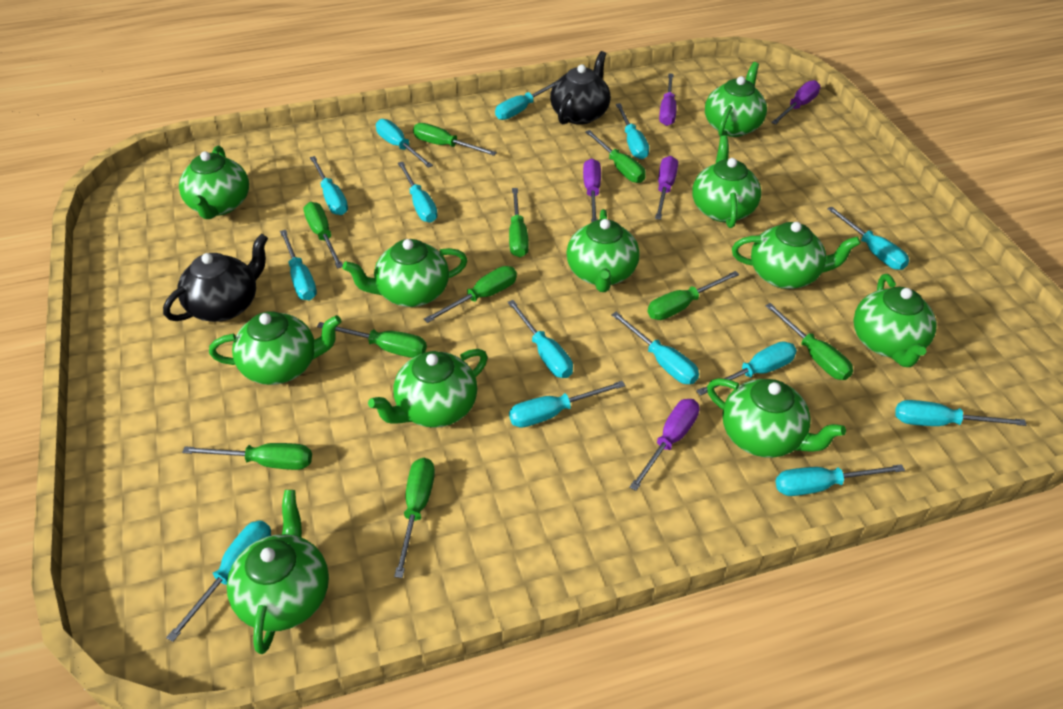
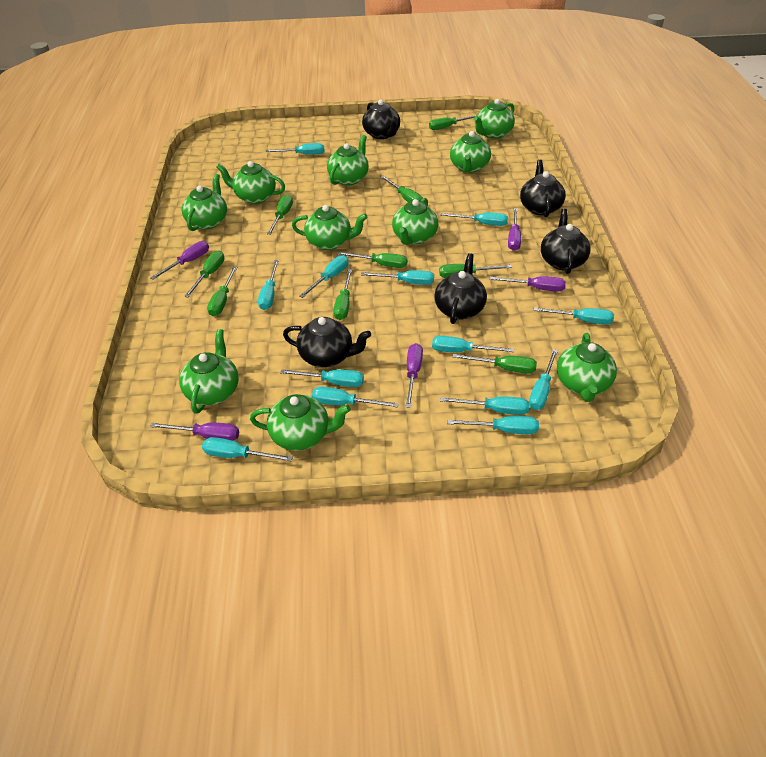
black teapot: [163,234,268,322] [550,51,611,125] = 2 -> [283,317,371,367] [362,100,400,139] [434,253,487,324] [520,160,566,217] [541,209,591,274] = 5
green screwdriver: [182,443,312,470] [304,202,343,268] [317,322,427,358] [394,458,435,578] [413,123,497,156] [424,266,517,323] [509,188,529,257] [585,130,646,183] [648,271,739,320] [765,303,853,380] = 10 -> [184,250,224,297] [207,266,237,316] [267,194,293,235] [334,269,352,320] [338,252,407,268] [381,175,423,202] [429,115,477,130] [439,264,512,278] [452,354,537,374] = 9
green teapot: [179,146,249,219] [209,311,341,385] [227,490,329,654] [343,239,467,307] [368,349,487,428] [566,209,640,292] [692,135,761,228] [705,62,767,137] [707,378,846,458] [732,222,861,289] [853,274,936,367] = 11 -> [179,329,239,414] [181,174,227,231] [216,161,285,204] [250,394,351,451] [292,205,368,250] [327,135,369,185] [392,198,438,245] [450,131,491,173] [474,99,515,139] [557,333,617,402] = 10
turquoise screwdriver: [166,521,271,642] [280,230,317,300] [310,156,348,215] [376,119,433,168] [398,162,438,223] [495,81,556,120] [508,300,573,378] [509,381,625,428] [611,312,699,384] [616,103,649,159] [696,341,797,396] [775,464,905,496] [827,207,909,270] [895,400,1027,426] = 14 -> [202,437,293,461] [258,260,279,310] [266,143,324,155] [280,369,364,387] [299,255,349,298] [312,387,399,408] [361,270,434,285] [432,336,514,352] [440,397,529,415] [441,212,508,226] [447,416,539,434] [529,349,558,410] [533,307,614,324] = 13

